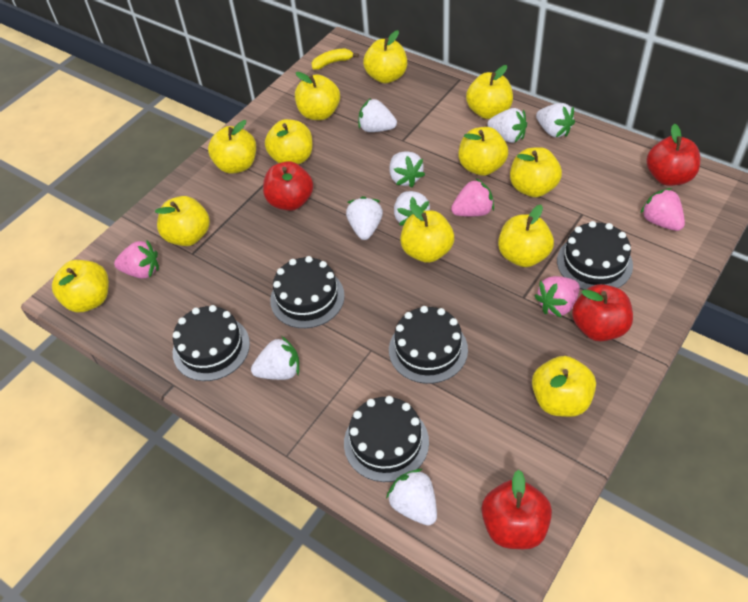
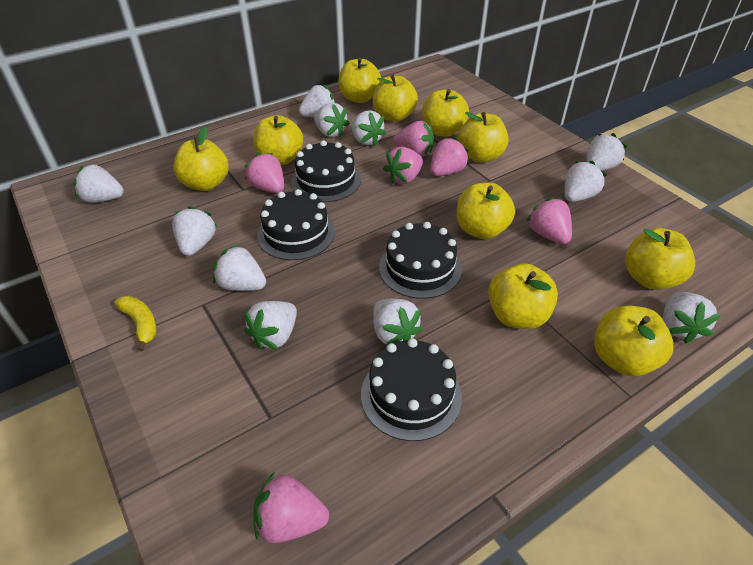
black cake: [173,305,250,381] [270,256,345,328] [344,396,429,482] [389,306,468,384] [557,221,633,290] = 5 -> [257,189,335,260] [291,140,361,202] [361,338,462,441] [379,222,462,299] = 4
pink strawberry: [114,240,159,279] [451,178,494,217] [535,276,580,317] [640,188,685,231] = 4 -> [245,152,284,193] [253,472,329,543] [383,147,423,184] [394,121,434,157] [430,137,469,176] [526,197,572,244] = 6
red apple: [263,161,313,211] [481,470,552,549] [572,284,633,342] [646,124,700,186] = 4 -> none = 0
white strawberry: [251,336,299,380] [346,196,383,240] [358,98,397,132] [386,469,437,526] [390,151,425,188] [394,191,430,225] [487,108,527,143] [536,103,575,137] = 8 -> [73,164,124,203] [172,206,217,256] [213,244,266,291] [244,301,297,350] [299,84,335,117] [314,103,350,138] [352,110,386,146] [373,299,423,347] [565,161,607,202] [586,133,627,171] [663,292,721,344] = 11
yellow apple: [52,260,109,312] [155,196,210,246] [208,120,256,174] [265,119,313,165] [295,72,340,120] [363,30,407,83] [400,203,454,263] [458,127,508,176] [466,65,513,119] [498,205,554,267] [510,147,562,197] [532,356,596,417] = 12 -> [173,126,229,191] [253,115,303,165] [338,58,381,103] [373,74,418,122] [422,89,469,137] [456,182,515,239] [458,112,508,163] [488,264,558,329] [594,305,673,376] [625,228,695,290] = 10

